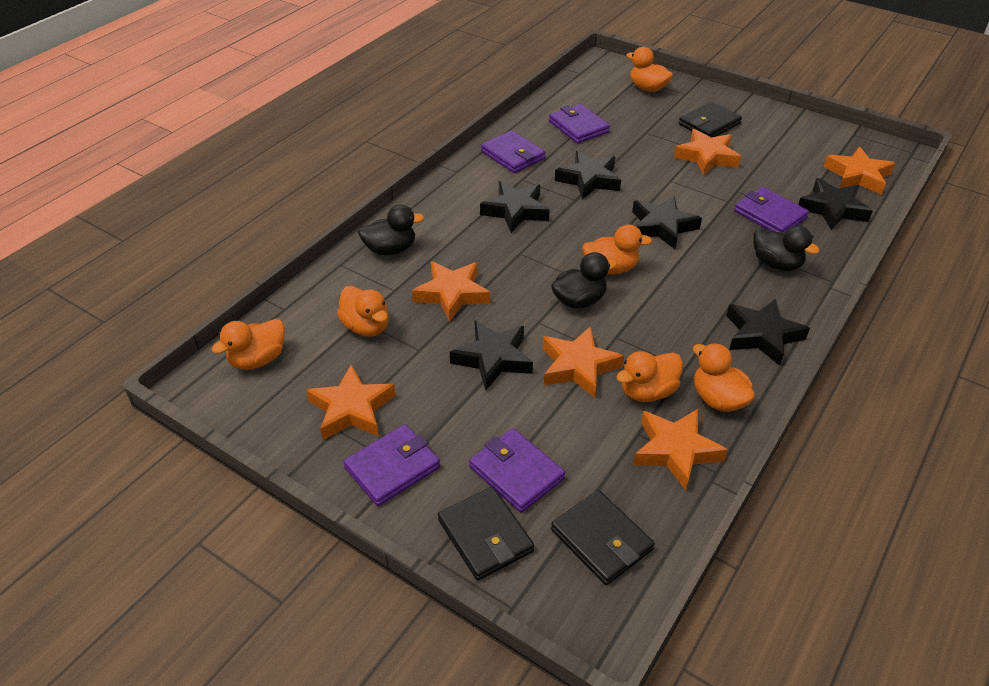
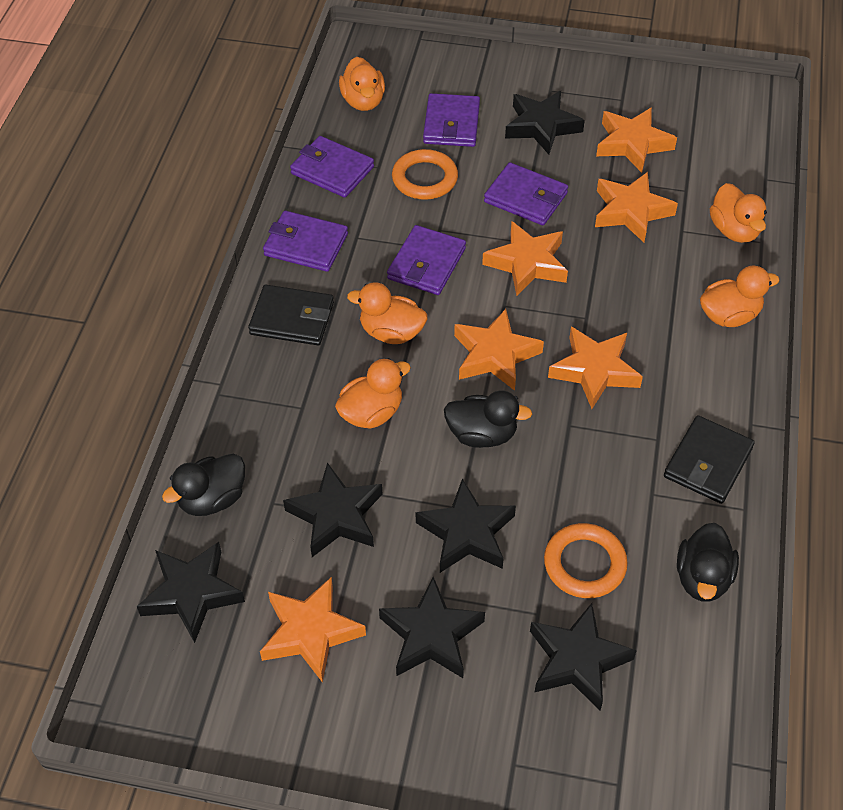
black wallet: [438,487,534,580] [551,490,655,585] [679,101,742,137] = 3 -> [248,285,334,345] [664,415,755,504] = 2
orange duck: [212,319,285,370] [337,286,389,337] [582,224,652,275] [616,351,683,402] [626,47,673,92] [693,343,755,412] = 6 -> [335,358,411,429] [339,57,385,111] [347,282,427,344] [700,266,779,327] [710,183,767,243] = 5
orange ring: none = 0 -> [392,149,458,200] [544,523,628,598] = 2

